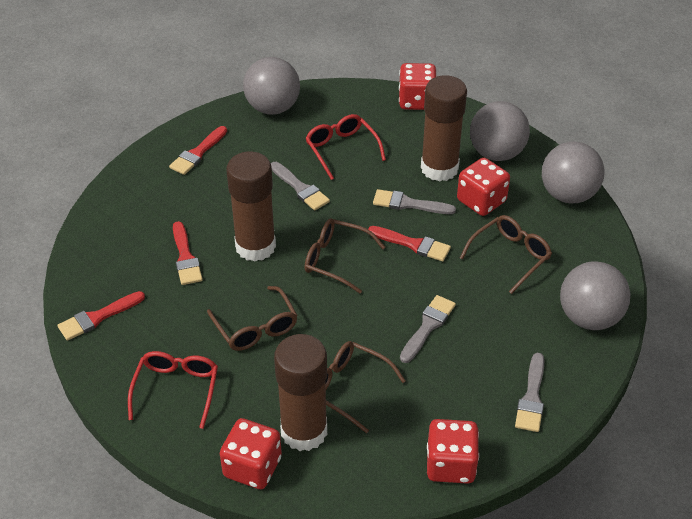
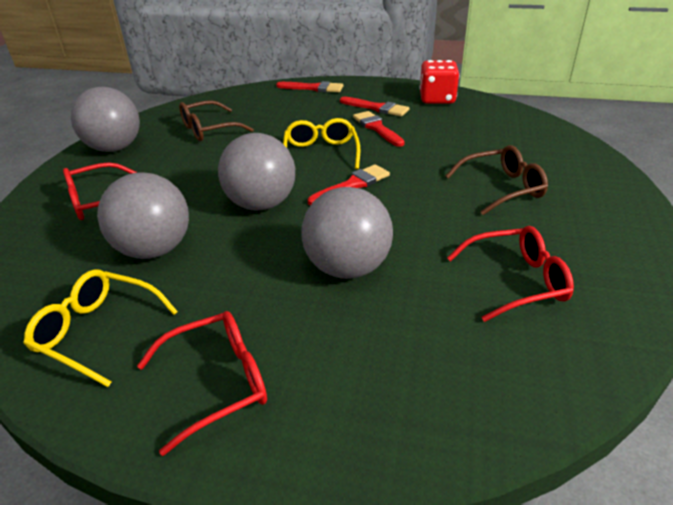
brown glasses: [207,286,298,351] [305,219,385,293] [325,341,406,433] [460,215,552,294] = 4 -> [179,100,254,141] [446,145,548,215] = 2
brown glue stick: [226,152,276,262] [274,334,327,451] [421,75,467,182] = 3 -> none = 0
grey brush: [271,162,330,210] [373,189,456,214] [400,295,456,363] [515,353,545,432] = 4 -> none = 0
red dice: [220,418,282,489] [399,63,436,110] [427,419,479,484] [457,158,510,216] = 4 -> [420,60,459,104] = 1
red glasses: [128,351,218,429] [305,114,386,180] = 2 -> [63,162,137,220] [137,311,267,456] [447,226,574,322] = 3
yellow glasses: none = 0 -> [23,269,178,387] [283,118,360,169] = 2

